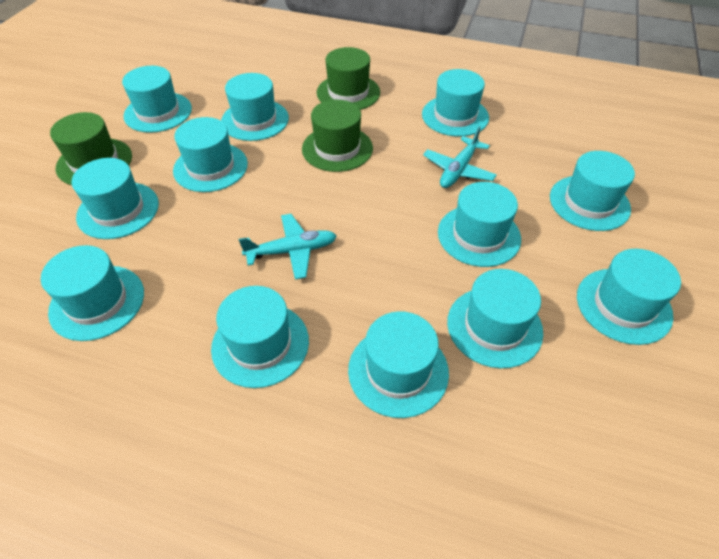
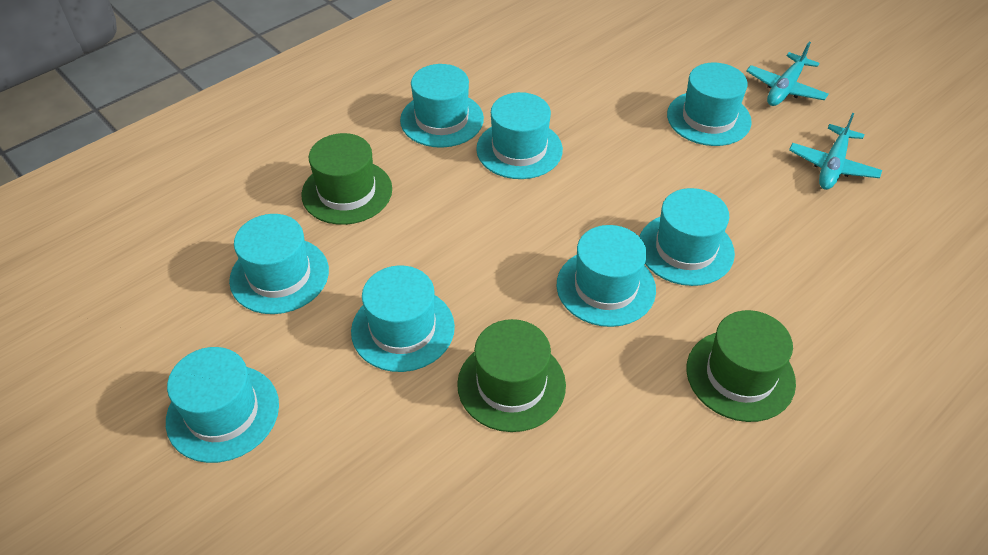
turquoise hat: [41,245,144,341] [71,158,159,239] [122,66,192,133] [173,117,248,192] [211,286,309,388] [221,73,289,141] [348,311,449,418] [422,69,489,136] [438,182,521,267] [447,269,543,368] [550,151,635,231] [577,249,681,345] = 12 -> [166,347,279,463] [229,214,329,314] [351,265,455,372] [400,64,484,148] [476,92,563,179] [557,225,656,327] [639,188,735,286] [667,62,752,146] = 8

